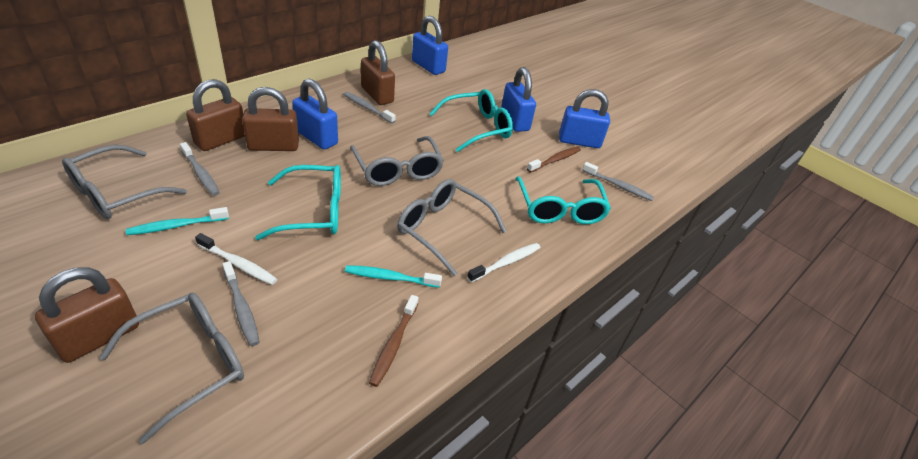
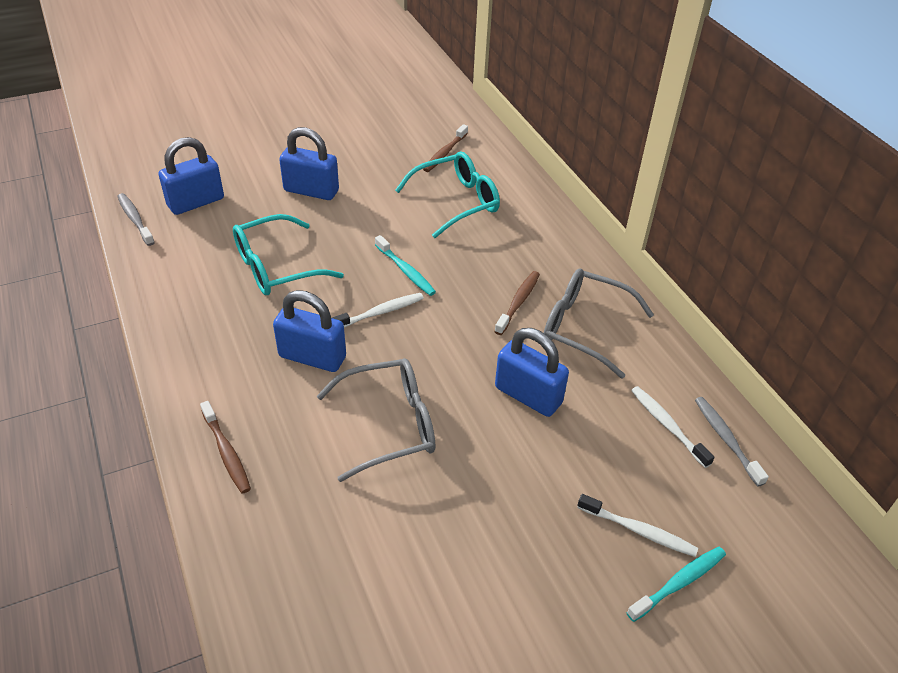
brown padlock: [35,267,139,363] [186,79,245,151] [242,87,299,151] [361,40,395,105] = 4 -> none = 0
brown toothbrush: [369,295,419,387] [527,147,581,173] = 2 -> [200,401,251,494] [423,124,468,172] [494,271,540,335] = 3
grey glasses: [62,145,187,219] [99,293,244,444] [350,136,444,186] [397,179,507,276] = 4 -> [317,358,435,482] [544,268,654,379] = 2
grey toothbrush: [180,142,220,196] [222,261,259,346] [343,92,396,124] [582,162,654,201] = 4 -> [117,193,155,246] [695,397,769,487] = 2
turquoise glasses: [255,165,341,240] [429,89,513,152] [515,176,611,224] = 3 -> [233,214,344,295] [395,151,500,238] = 2
white toothbrush: [195,233,277,285] [467,243,541,282] = 2 -> [332,293,424,328] [577,494,698,557] [631,386,715,468] = 3

